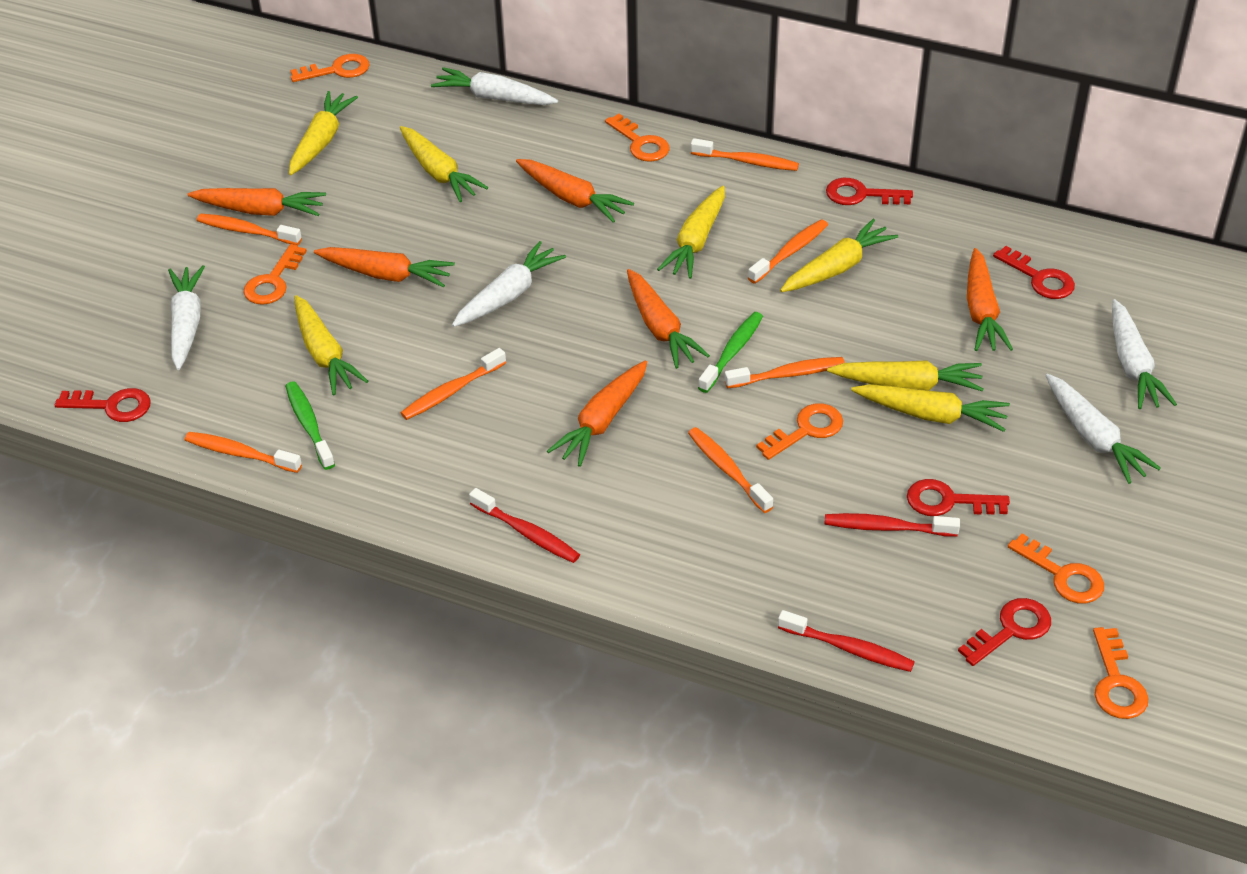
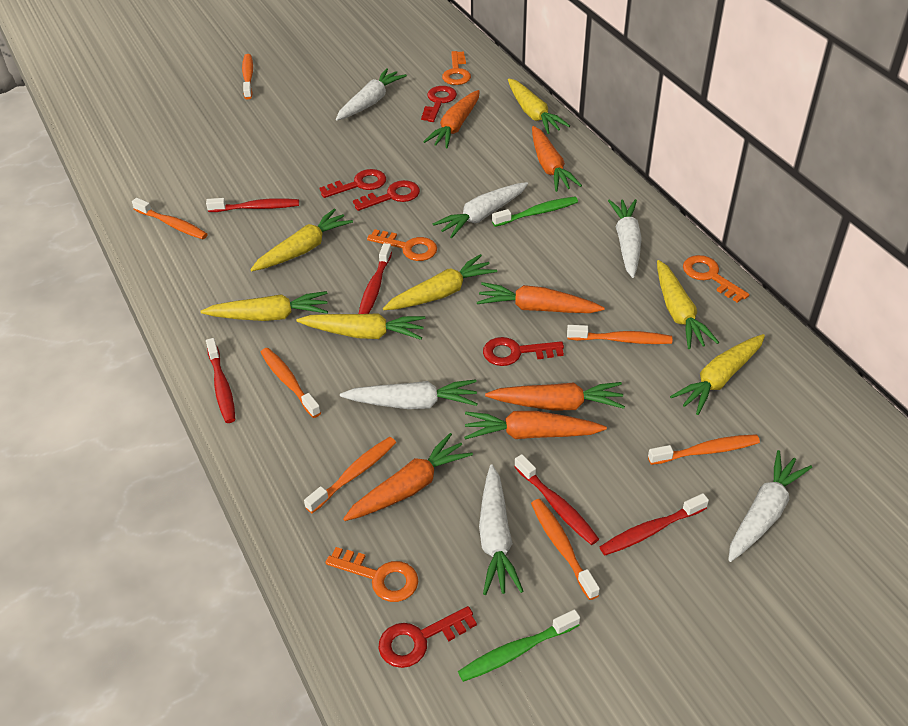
orange key: [243,244,307,305] [291,54,370,82] [605,114,670,162] [756,403,843,460] [1008,534,1104,603] [1093,627,1148,719] = 6 -> [325,547,418,602] [367,229,437,261] [442,51,471,85] [683,255,749,303] = 4
red toothbrush: [469,488,580,563] [778,610,915,672] [824,513,960,537] = 3 -> [206,198,299,212] [206,338,236,423] [359,243,392,314] [514,454,599,545] [600,493,709,555] = 5
white carrot: [168,265,205,370] [431,67,558,105] [452,241,566,327] [1046,374,1161,484] [1112,299,1177,409] = 5 -> [336,68,407,120] [340,379,478,409] [433,182,528,239] [479,465,524,595] [608,199,642,278] [728,450,812,562] = 6

